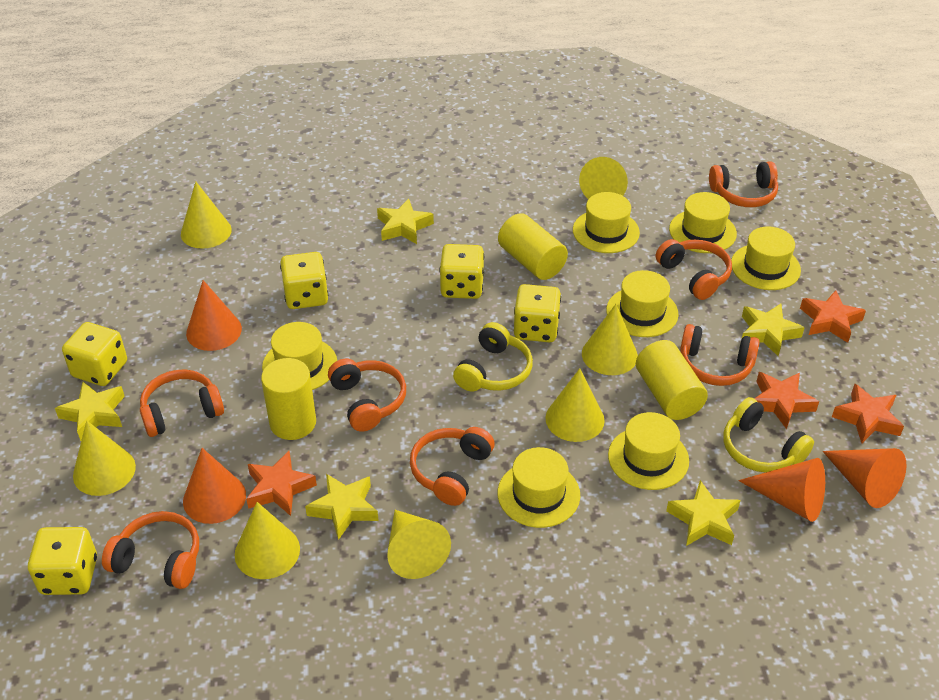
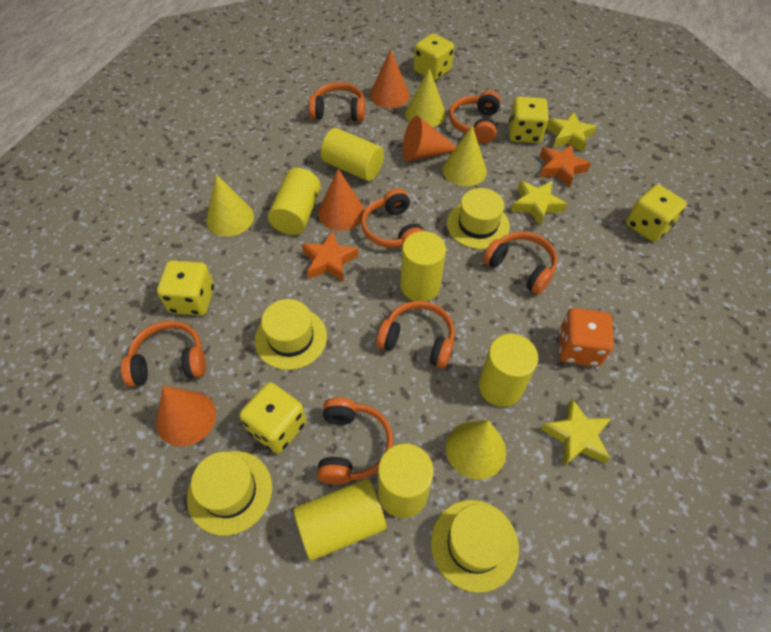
orange dice: none = 0 -> [559,308,614,367] = 1
orange star: [246,451,317,516] [754,372,819,429] [800,290,866,343] [832,384,904,443] = 4 -> [302,230,359,282] [540,144,591,187] = 2
yellow cone: [73,421,136,496] [181,182,232,249] [235,502,300,579] [387,510,451,579] [545,368,605,442] [579,157,628,199] [582,304,638,375] = 7 -> [206,174,254,236] [405,68,446,127] [443,126,487,186] [446,420,506,480] = 4
yellow cylinder: [261,358,316,440] [498,213,568,280] [636,340,708,420] = 3 -> [268,168,321,235] [293,479,386,561] [321,128,384,181] [378,444,434,518] [400,231,446,302] [479,334,538,407] = 6
yellow hat: [262,322,337,390] [498,447,580,528] [573,192,640,253] [606,270,679,337] [608,412,689,490] [669,192,737,253] [731,226,801,290] = 7 -> [187,451,272,536] [255,299,327,370] [431,500,519,593] [447,188,510,249] = 4
yellow headphones: [453,322,533,392] [723,397,814,472] = 2 -> none = 0
yellow star: [55,382,125,441] [305,474,379,540] [377,199,434,244] [666,480,741,546] [742,304,805,356] = 5 -> [511,181,567,226] [541,398,612,467] [546,111,597,152] = 3

